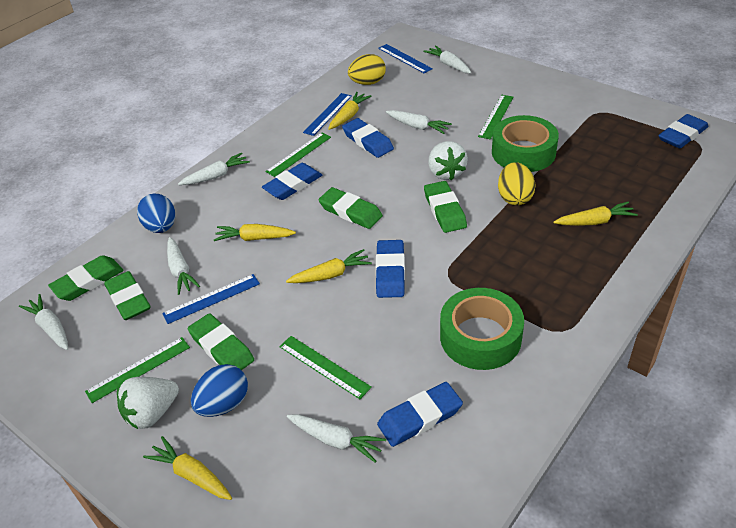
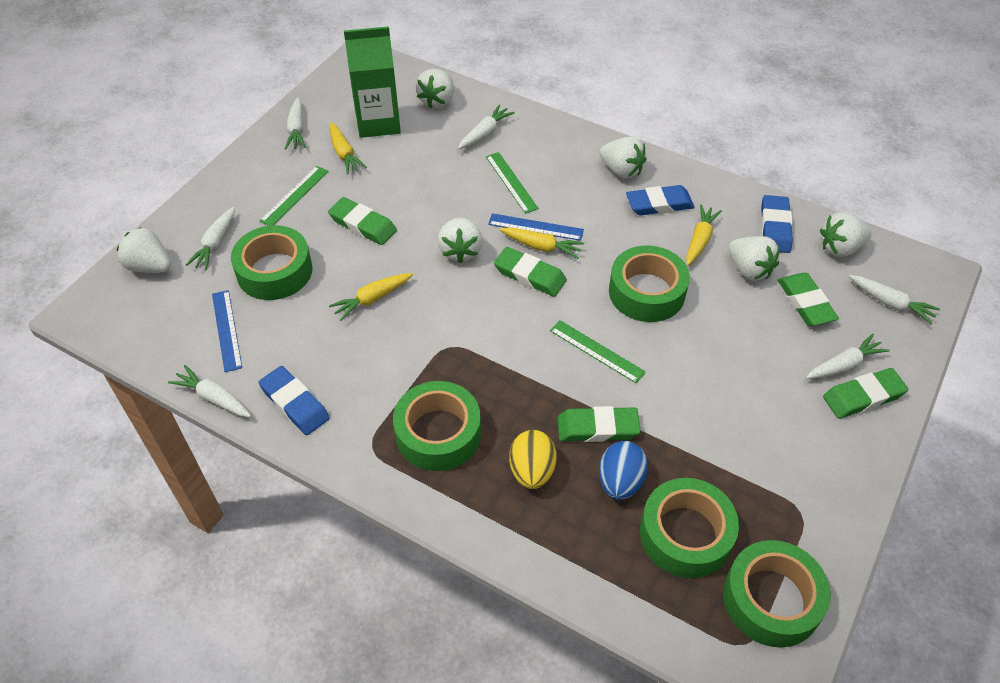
blue egg: [137,194,175,233] [191,364,248,417] = 2 -> [599,441,648,500] = 1
blue eraser: [262,163,322,200] [342,118,394,158] [376,240,405,298] [377,382,463,447] [658,114,708,148] = 5 -> [259,366,330,435] [626,185,695,216] [761,195,793,253] = 3
blue ruler: [162,274,260,324] [303,93,352,136] [378,44,433,73] = 3 -> [212,290,242,372] [488,213,584,241] = 2
green carton: none = 0 -> [344,26,401,138] = 1
green ruler: [85,337,190,403] [265,133,331,177] [279,336,372,399] [478,95,514,140] = 4 -> [260,166,329,226] [486,152,539,214] [550,320,646,383] = 3
green tape: [440,288,524,370] [492,115,559,172] = 2 -> [231,225,313,300] [393,381,481,471] [609,245,690,322] [640,478,739,578] [723,540,831,648] = 5
white strawberry: [117,377,179,429] [428,141,468,181] = 2 -> [117,227,171,273] [416,69,454,108] [437,217,483,263] [599,137,647,179] [729,236,780,281] [820,212,872,257] = 6
yellow carrot: [143,436,232,500] [214,224,296,241] [286,249,372,283] [328,92,371,130] [554,201,638,226] = 5 -> [329,273,413,321] [330,123,367,174] [500,227,584,259] [686,205,722,266] = 4
yellow egg: [348,54,386,85] [498,162,536,205] = 2 -> [509,430,557,489] = 1

